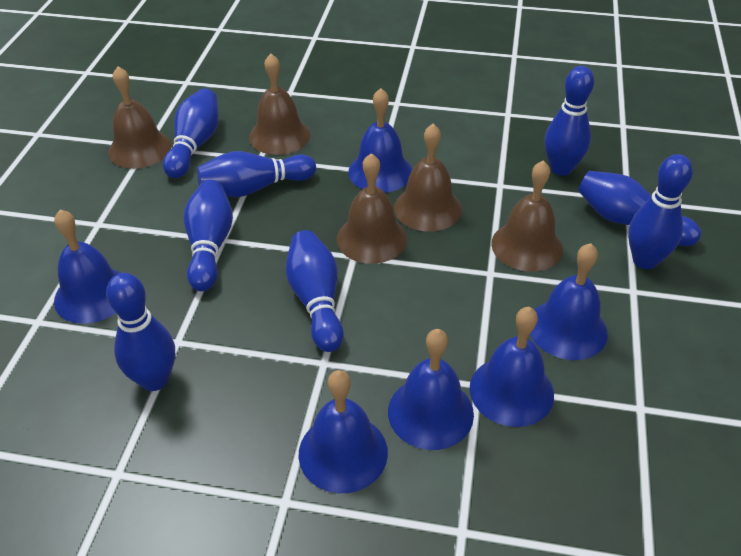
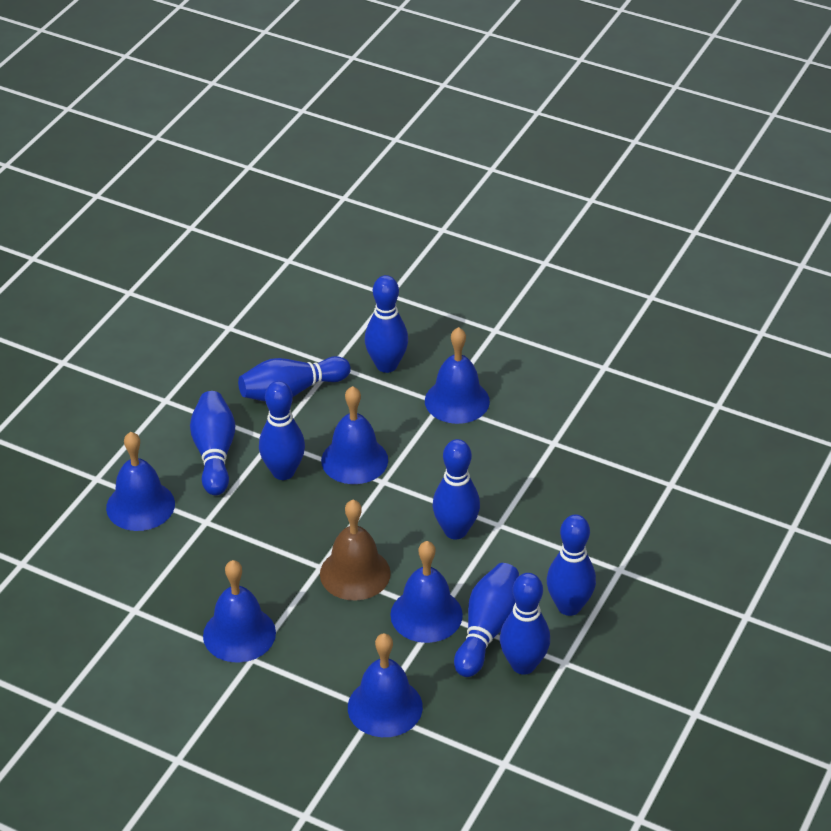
brown bell: [108,66,172,169] [249,54,310,155] [337,153,407,264] [394,124,462,232] [491,160,563,272] = 5 -> [320,500,391,601] = 1

